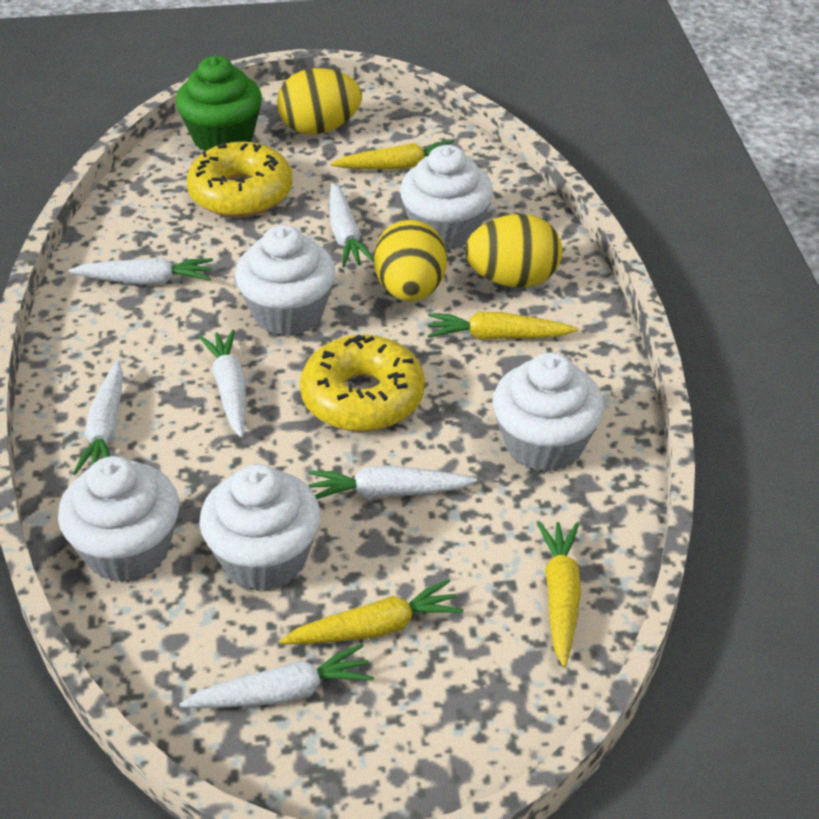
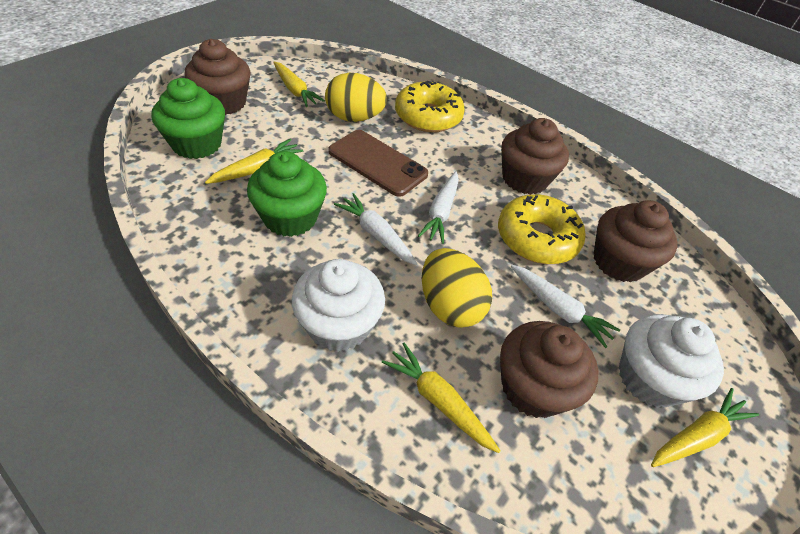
brown cupcake: none = 0 -> [185,39,251,115] [500,321,598,418] [501,118,569,195] [594,200,678,282] = 4
brown phone: none = 0 -> [328,130,428,197] = 1
green cupcake: [176,56,262,151] = 1 -> [151,78,225,159] [247,151,327,237] = 2
white carrot: [68,258,213,285] [73,361,123,475] [180,644,374,708] [199,330,246,438] [308,465,477,499] [330,183,374,267] = 6 -> [334,193,418,265] [418,171,459,244] [511,265,620,348] = 3
white cupcake: [58,456,179,582] [199,464,320,591] [235,225,336,336] [400,145,493,250] [492,352,604,472] = 5 -> [292,259,385,352] [619,314,724,407] = 2
yellow egg: [277,68,362,134] [374,220,447,301] [465,214,562,287] = 3 -> [325,73,387,122] [422,248,492,328] = 2

